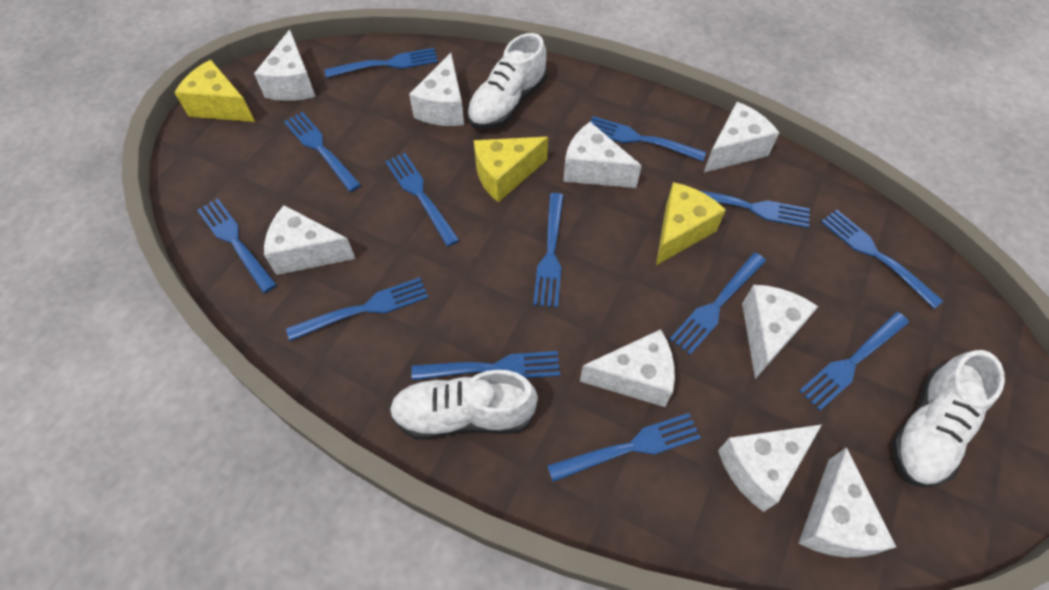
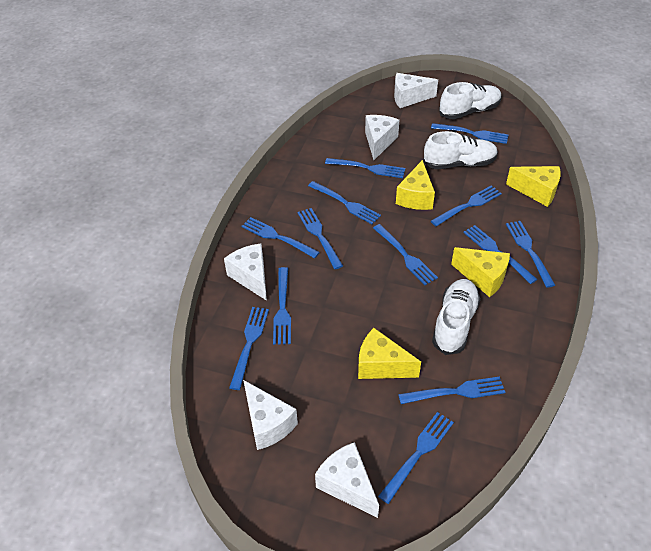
white cheese: [254,30,316,101] [264,205,356,275] [409,53,464,126] [563,122,642,188] [580,329,675,407] [704,102,779,172] [718,425,822,512] [742,285,818,379] [799,447,896,557] = 9 -> [224,244,267,301] [243,380,298,450] [315,442,379,518] [365,115,399,160] [394,73,438,108] = 5
yellow cheese: [174,60,255,122] [474,137,548,202] [656,182,726,265] = 3 -> [358,328,421,379] [396,160,435,210] [451,247,510,297] [506,166,561,207] = 4

